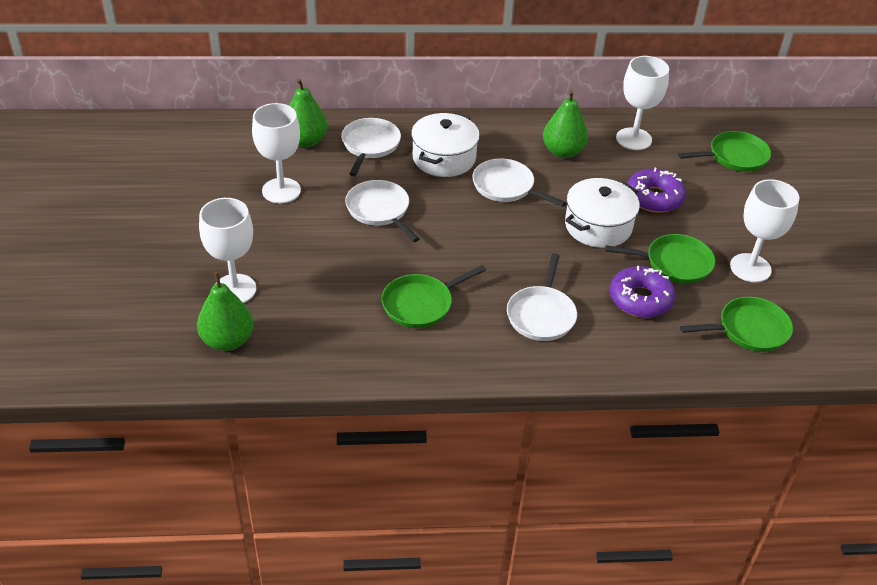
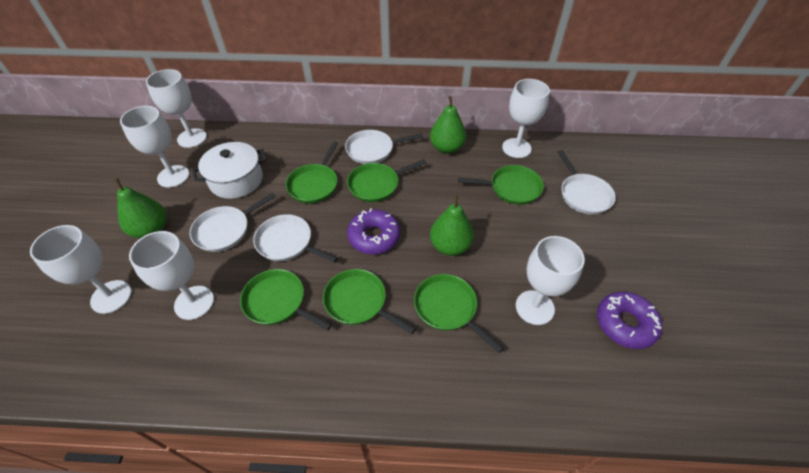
green pan: [382,265,486,328] [605,234,715,284] [678,131,771,172] [680,297,793,352] = 4 -> [240,269,332,331] [286,141,338,203] [323,269,416,334] [347,159,427,202] [414,274,504,353] [458,165,544,205] = 6
white goblet: [199,198,256,303] [252,103,301,203] [616,56,669,150] [730,179,799,282] = 4 -> [30,225,131,314] [120,106,189,188] [129,231,214,320] [146,69,207,148] [502,79,550,158] [516,236,585,325] = 6
white pot: [411,113,480,177] [565,178,640,248] = 2 -> [192,142,267,199] = 1

